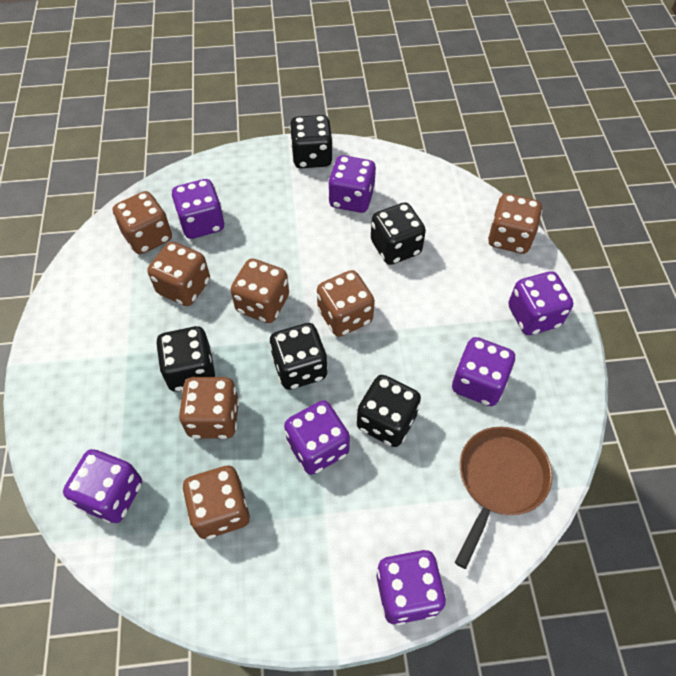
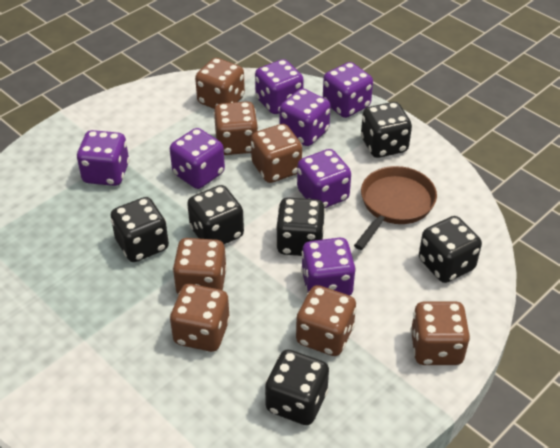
black dice: [156,326,215,392] [269,323,328,390] [290,115,333,168] [357,375,421,447] [371,202,426,265] = 5 -> [111,197,169,262] [187,185,244,244] [265,350,329,425] [276,198,325,256] [361,102,412,158] [419,216,482,283] = 6

